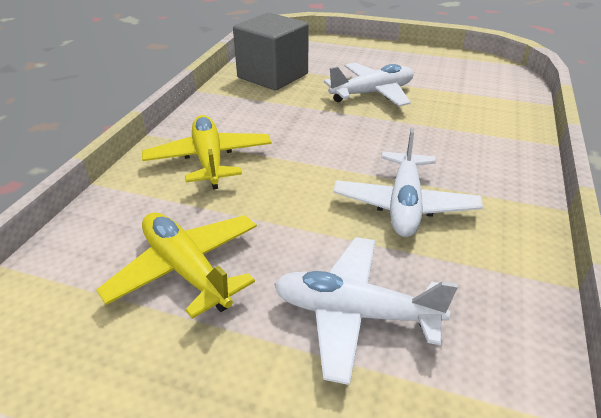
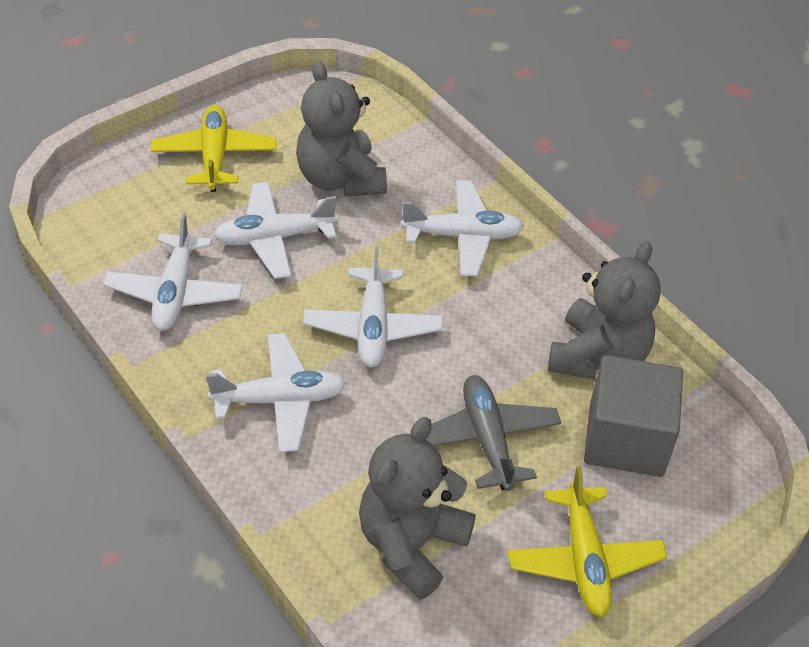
grey plane: none = 0 -> [426,375,561,491] = 1
grey teddy bear: none = 0 -> [296,61,387,196] [359,417,476,600] [548,241,661,379] = 3
white plane: [274,237,458,385] [324,63,413,107] [333,128,483,237] = 3 -> [103,213,243,331] [206,333,346,453] [214,182,337,279] [303,246,443,367] [401,180,524,276] = 5

